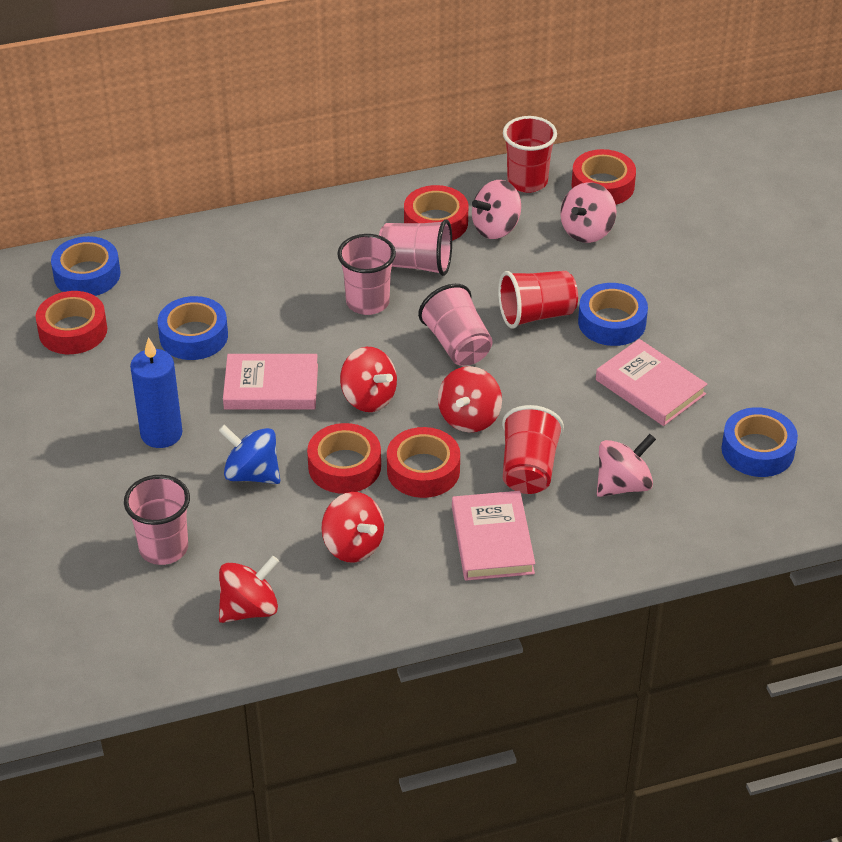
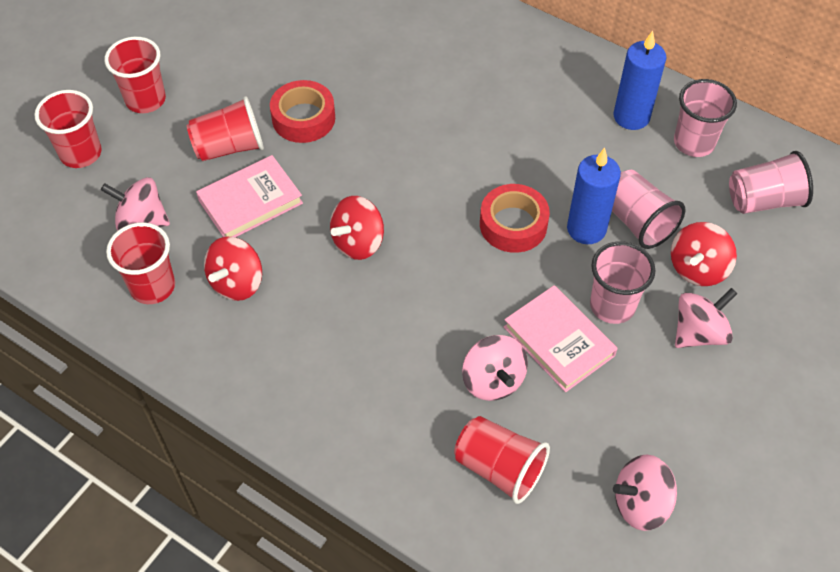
blue candle: [130,337,182,448] = 1 -> [567,148,621,244] [614,31,666,130] = 2
blue spinning top: [218,425,280,484] = 1 -> none = 0
blue tape: [51,236,120,296] [158,296,228,360] [578,283,648,346] [721,407,798,477] = 4 -> none = 0
pink book: [223,354,318,410] [452,491,535,581] [596,339,707,426] = 3 -> [196,155,303,237] [504,285,618,392] = 2
pink spinning top: [472,180,521,239] [560,182,616,243] [597,434,656,497] = 3 -> [101,177,170,231] [462,335,528,401] [613,454,677,531] [675,288,737,348] = 4
red cup: [498,271,578,329] [502,405,564,494] [503,116,557,193] = 3 -> [34,90,102,168] [104,37,166,113] [106,222,175,304] [187,96,264,161] [454,416,550,504] = 5
red spinning top: [219,556,279,623] [321,492,384,563] [340,347,397,412] [438,366,502,433] = 4 -> [204,237,262,301] [330,196,384,260] [671,222,737,286] = 3
red tape: [36,291,107,354] [307,423,381,494] [387,427,460,498] [404,185,468,241] [572,149,636,205] = 5 -> [270,80,335,143] [480,184,550,253] = 2

